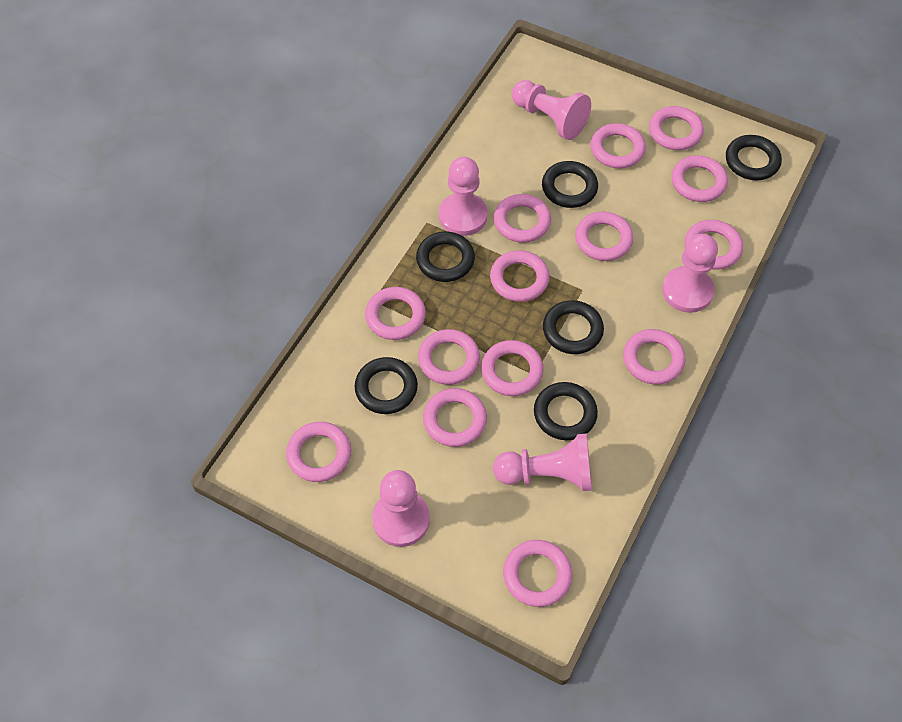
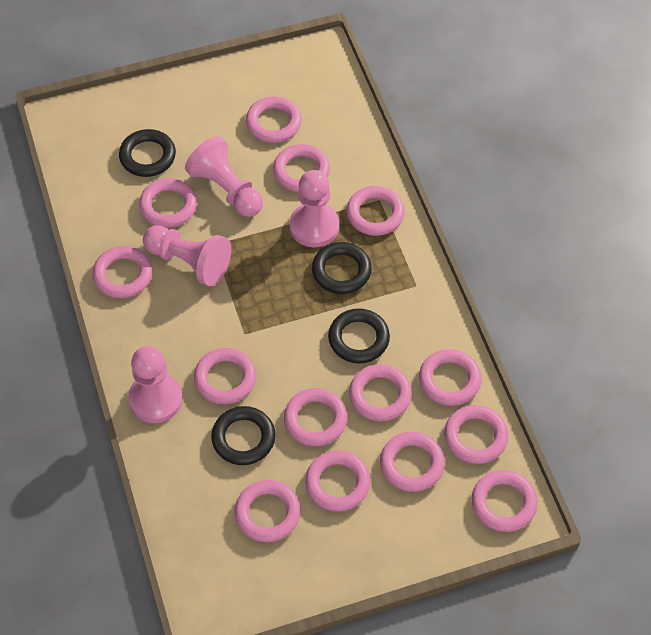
black ring: [355,357,418,414] [416,232,475,282] [534,382,598,440] [542,161,598,208] [543,300,604,354] [726,135,782,180] = 6 -> [119,129,176,177] [211,406,276,465] [312,242,372,294] [328,308,390,364] = 4
pink pawn: [372,470,430,547] [439,157,488,236] [493,434,592,491] [512,80,591,140] [662,234,718,313] = 5 -> [128,346,183,423] [143,225,231,286] [185,136,263,217] [289,170,339,247] = 4

